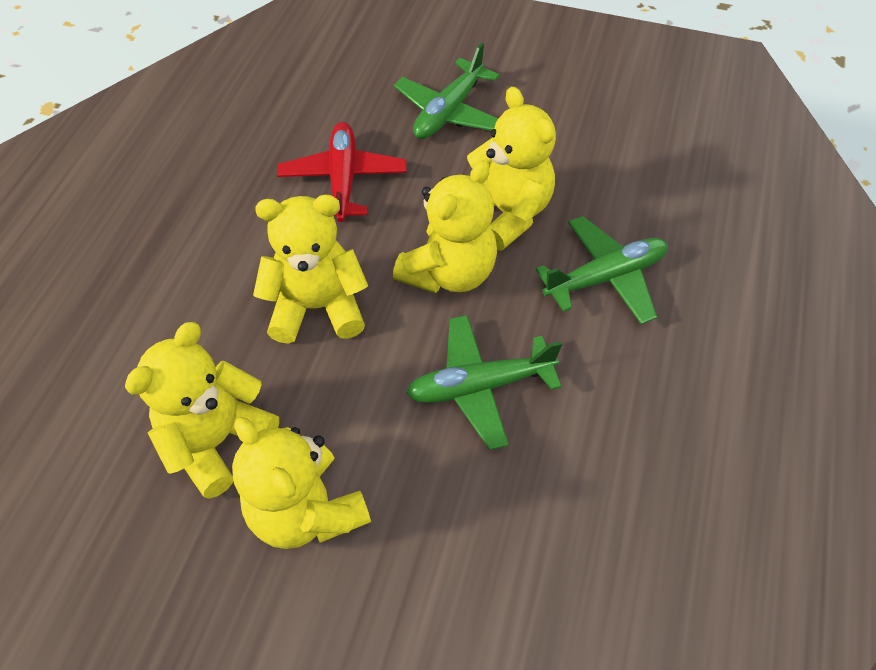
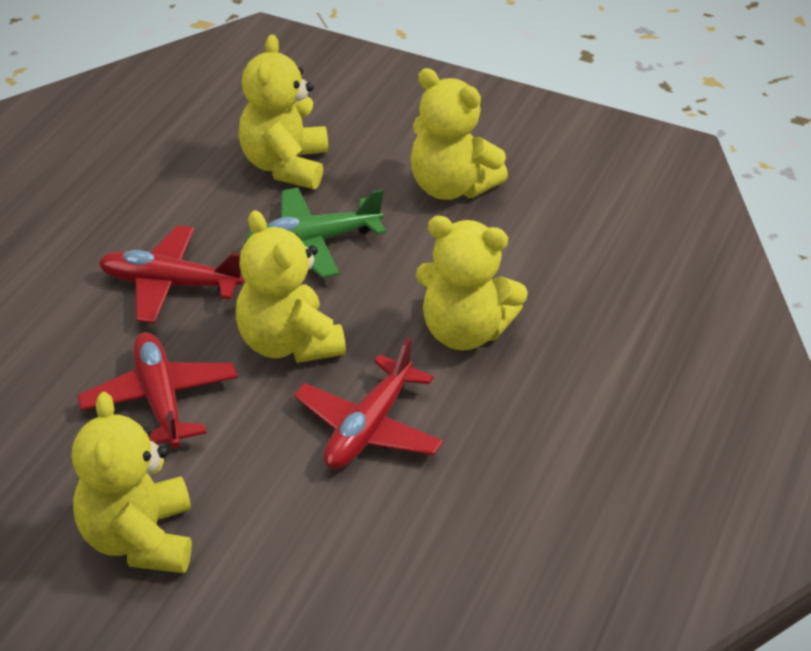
green plane: [394,43,500,139] [406,315,562,450] [536,216,668,324] = 3 -> [244,187,386,278] = 1
red plane: [277,122,407,222] = 1 -> [77,332,238,448] [98,225,244,323] [294,338,443,469] = 3

